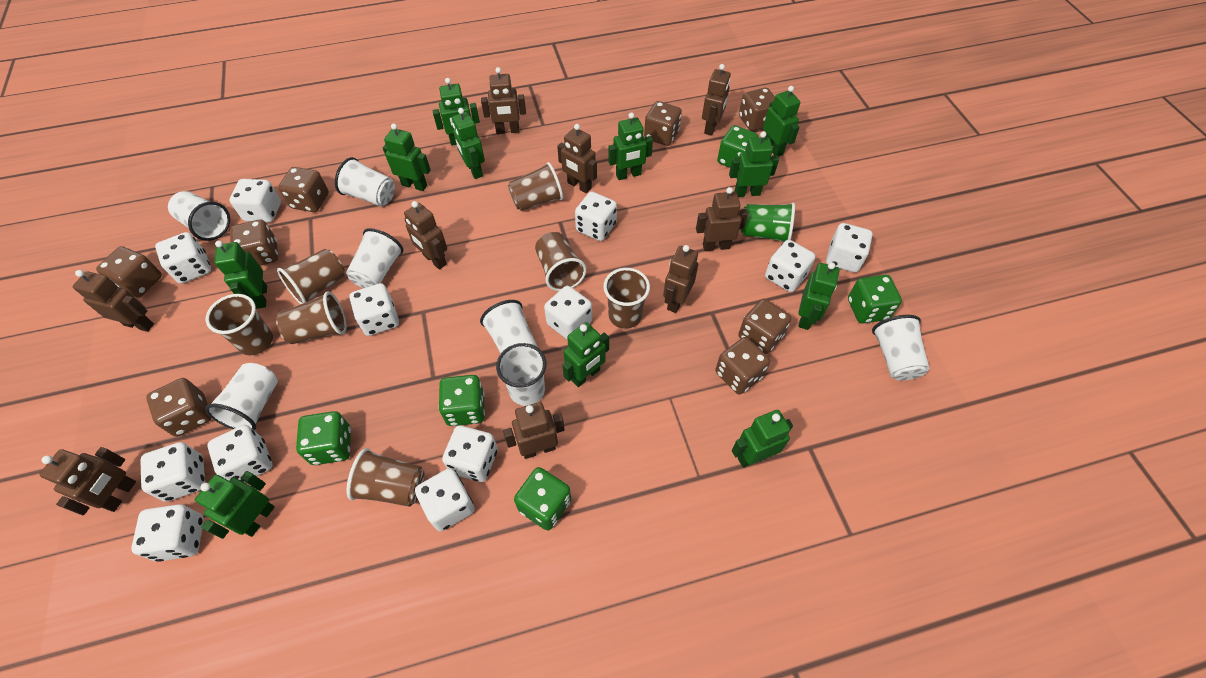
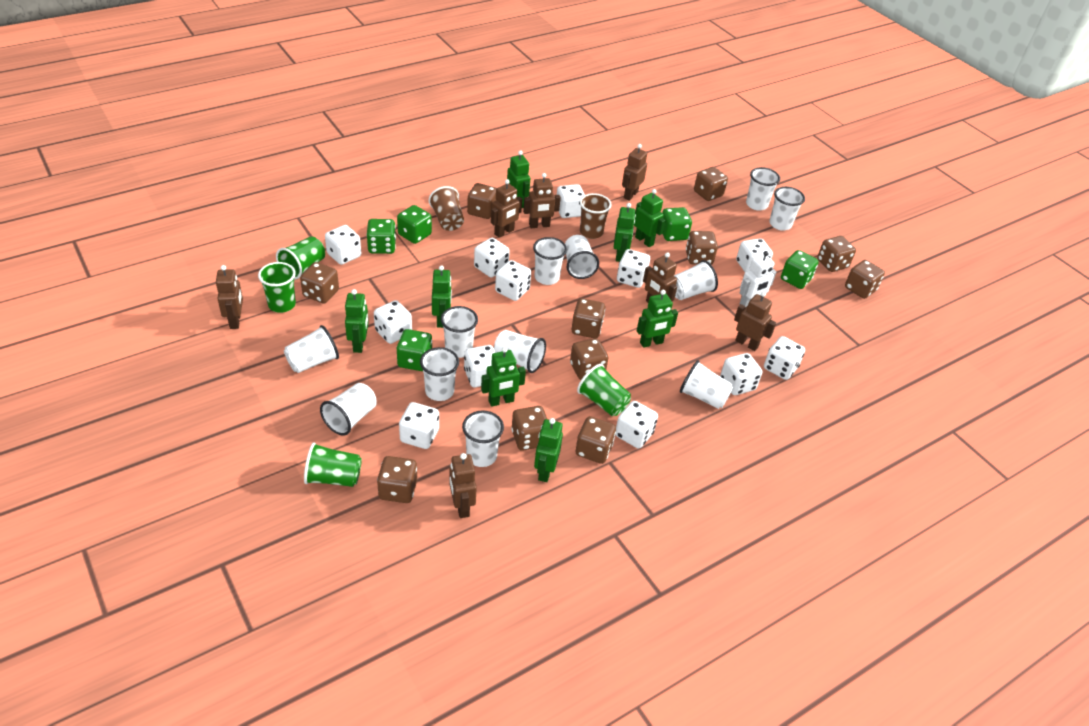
brown cup: [206,294,273,355] [276,291,347,344] [277,249,345,304] [347,448,425,507] [508,162,563,211] [535,232,587,291] [603,268,650,329] = 7 -> [429,186,464,231] [580,193,612,239] = 2
brown dice: [96,246,162,298] [146,378,212,437] [230,219,278,266] [278,167,329,212] [644,101,682,146] [715,337,770,394] [738,299,791,354] [739,88,775,131] = 8 -> [300,262,339,304] [377,456,417,503] [467,183,497,219] [511,406,547,451] [570,338,608,380] [572,298,605,338] [576,416,616,464] [686,231,718,265] [694,167,728,201] [817,236,856,272] [845,260,885,299] = 11
brown robot: [39,447,136,515] [73,270,154,332] [404,201,447,270] [481,67,526,134] [503,402,565,459] [557,124,597,193] [663,245,698,313] [696,187,748,251] [702,64,731,136] = 9 -> [216,265,243,329] [449,453,477,518] [491,179,522,238] [523,173,561,228] [622,144,647,201] [643,252,677,302] [734,292,776,351] = 7
green cup: [741,202,795,242] = 1 -> [258,262,296,313] [276,236,325,279] [304,442,362,487] [577,364,631,416] = 4
green robot: [195,471,275,539] [214,240,267,309] [383,123,431,191] [432,78,480,145] [452,108,485,179] [562,322,609,387] [608,112,653,180] [729,131,779,197] [732,410,793,468] [763,86,800,157] [798,262,840,330] = 11 -> [345,289,369,353] [432,265,452,328] [481,347,526,407] [507,151,530,208] [534,418,563,482] [614,203,636,262] [634,189,666,247] [637,290,678,348] = 8
white cup: [168,191,230,241] [205,363,278,430] [335,157,395,207] [346,228,403,288] [480,300,538,354] [496,343,547,406] [872,315,929,381] = 7 -> [284,325,339,373] [320,383,377,436] [420,347,459,401] [441,306,478,358] [462,411,504,467] [494,330,546,373] [533,237,567,285] [565,235,599,279] [674,260,718,300] [680,360,734,409] [746,167,780,211] [769,187,805,231] = 12
white robot: none = 0 -> [740,251,776,308] = 1

